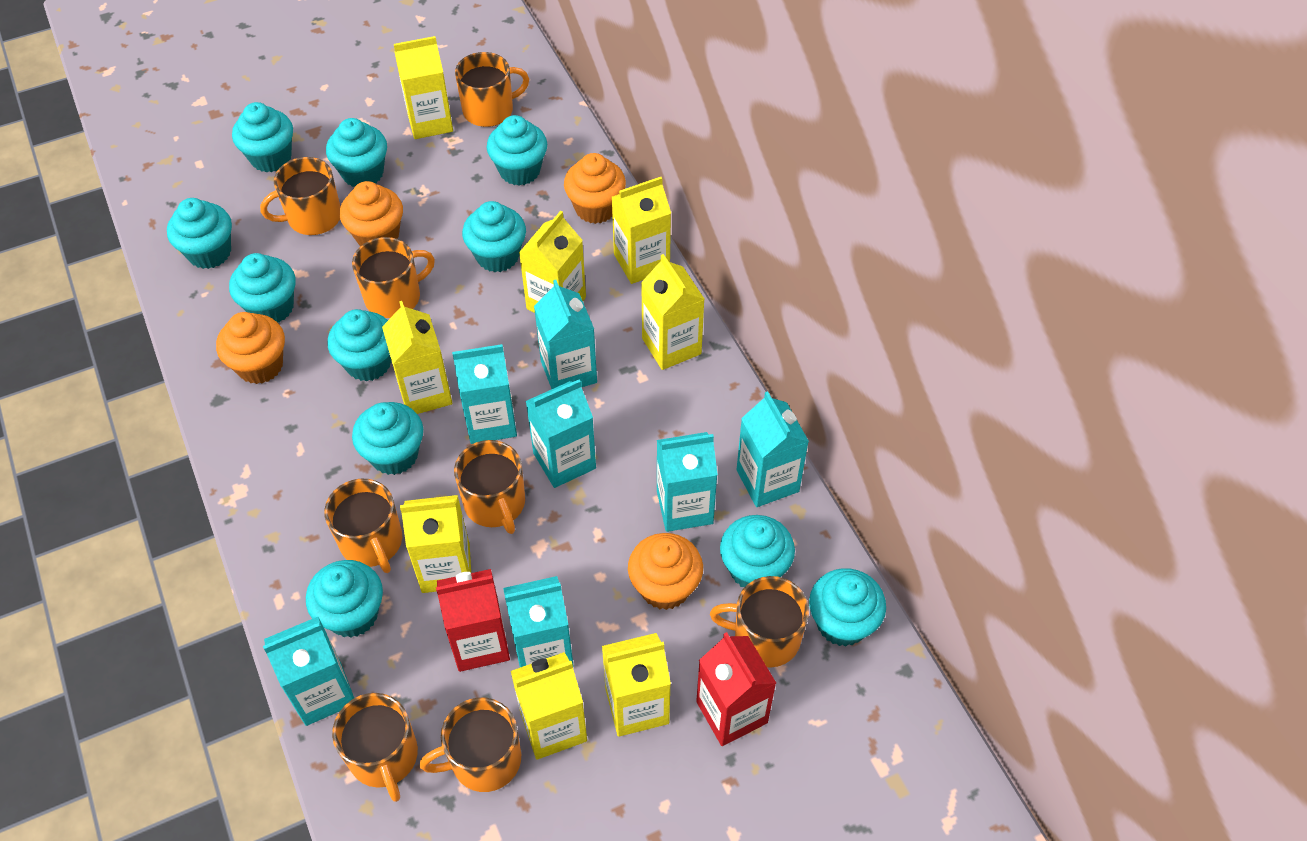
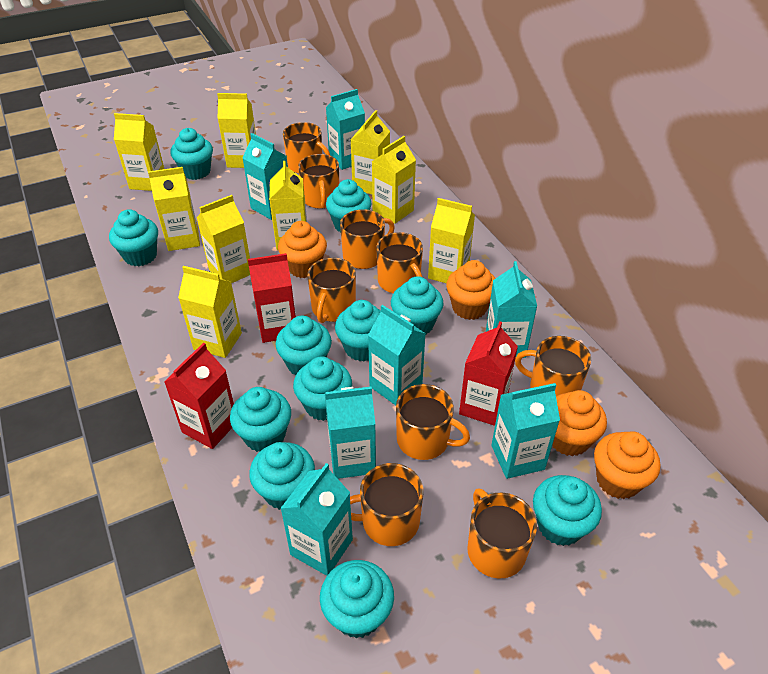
orange mug: [260,157,341,235] [324,478,402,573] [332,693,418,802] [352,237,435,318] [420,697,521,792] [454,440,525,534] [455,52,529,127] [710,576,809,667] = 8 -> [283,122,330,174] [298,154,339,209] [307,258,356,323] [340,209,395,269] [350,463,423,546] [376,232,423,293] [396,384,470,460] [467,488,537,579] [515,336,591,396] = 9
red carton: [436,569,510,672] [696,632,776,746] = 2 -> [164,343,234,449] [248,253,296,343] [459,321,518,426] = 3
yellow carton: [382,301,452,414] [394,36,453,139] [400,495,471,593] [511,652,587,759] [519,211,586,313] [602,633,671,737] [612,177,671,284] [641,254,704,370] = 8 -> [114,113,164,191] [148,167,200,251] [178,266,242,358] [197,195,250,283] [217,93,256,168] [269,161,307,250] [351,110,390,194] [372,136,416,224] [428,198,475,283] = 9

